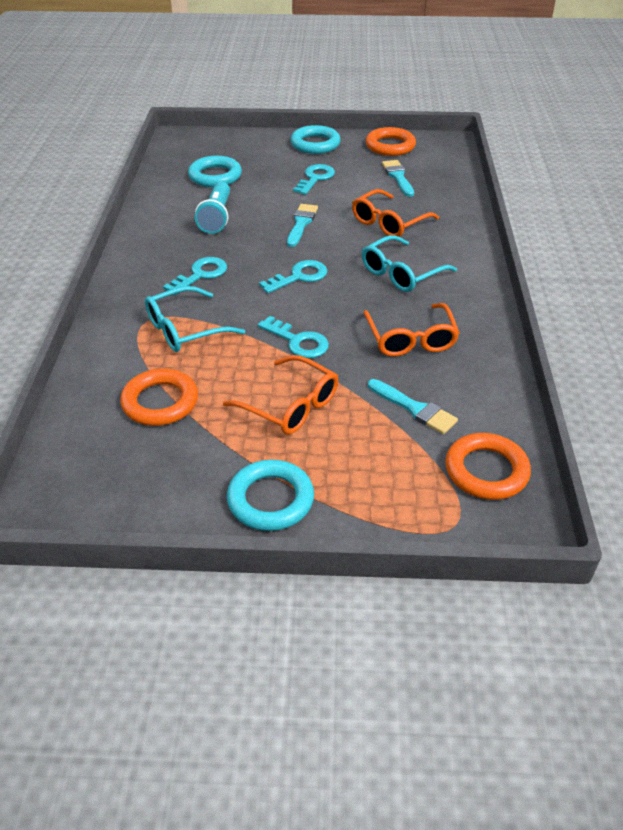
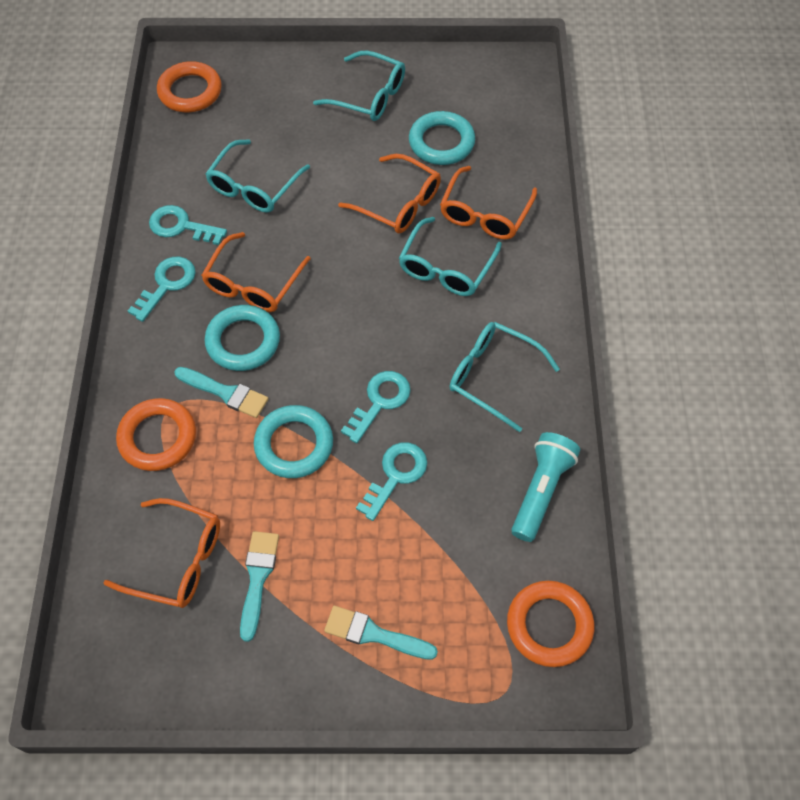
orange glasses: [223,355,339,434] [352,189,439,237] [363,303,460,356] = 3 -> [104,498,220,608] [201,232,311,312] [338,154,441,233] [440,166,537,239] = 4
turquoise glasses: [145,286,245,352] [362,235,457,292] = 2 -> [205,139,310,213] [313,50,405,121] [399,217,502,296] [449,322,560,432] = 4

